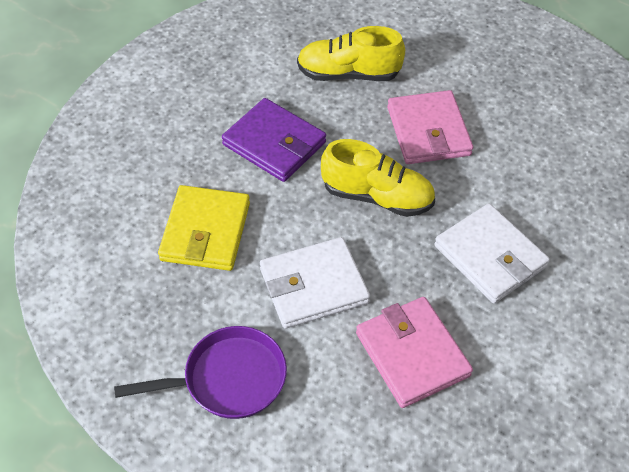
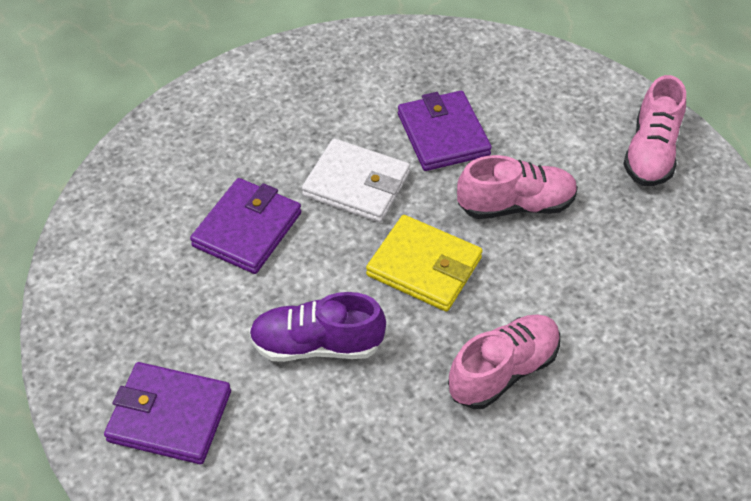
pink shoe: none = 0 -> [448,314,560,409] [457,155,578,219] [623,75,686,186] = 3
pink wallet: [356,297,473,408] [387,90,473,164] = 2 -> none = 0
purple pan: [114,326,287,419] = 1 -> none = 0
purple shoe: none = 0 -> [249,292,386,362] = 1
purple wallet: [222,98,326,182] = 1 -> [104,362,231,464] [190,178,301,274] [398,91,492,171] = 3
white wallet: [260,237,370,329] [434,203,550,303] = 2 -> [302,139,410,223] = 1
yellow shoe: [297,26,405,81] [321,139,435,217] = 2 -> none = 0

